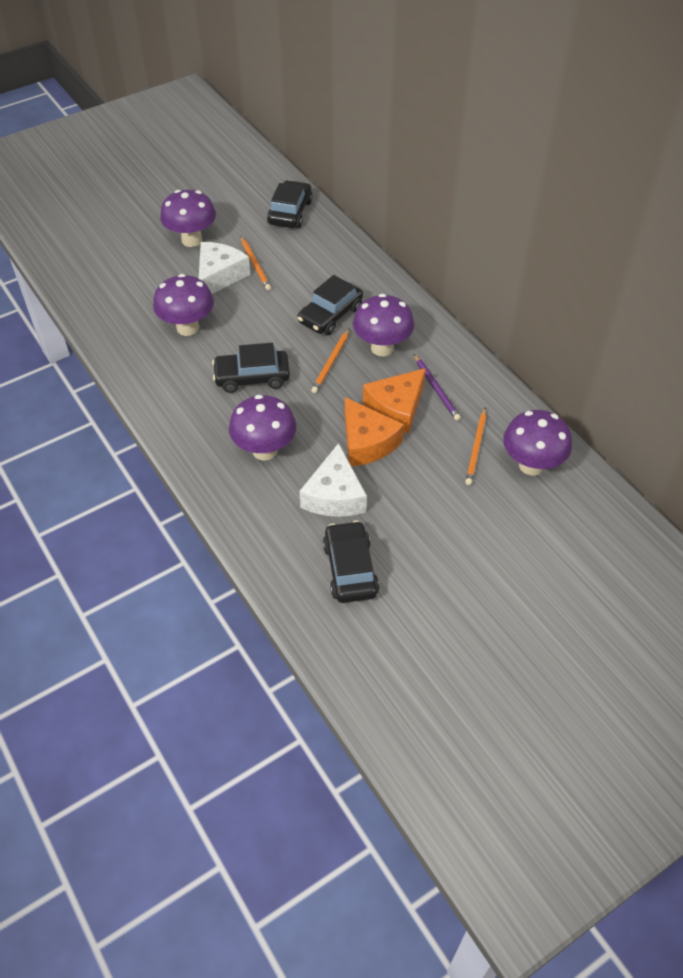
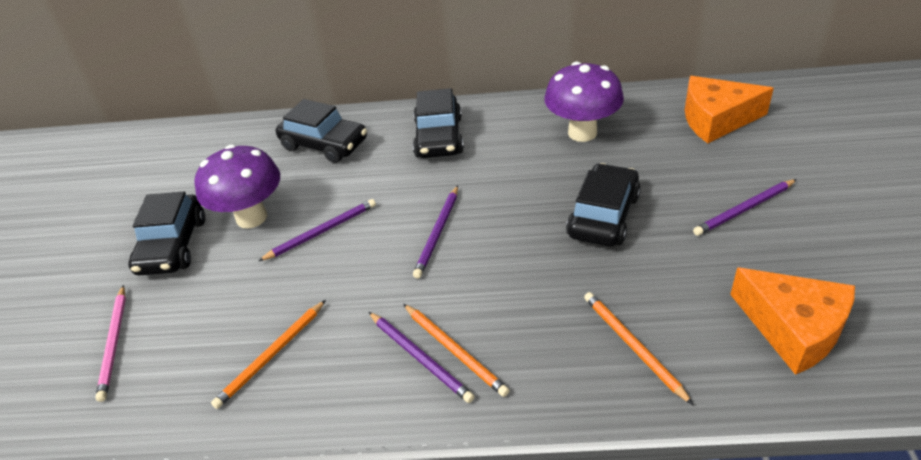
pink pencil: none = 0 -> [95,285,126,402] = 1
purple mushroom: [153,274,214,336] [160,190,216,247] [229,395,296,461] [353,294,414,356] [503,410,572,476] = 5 -> [195,145,280,229] [545,62,624,142] = 2
purple pencil: [414,354,461,421] = 1 -> [259,199,376,261] [369,312,475,403] [413,185,458,279] [693,179,797,236] = 4
white cheese: [199,242,251,294] [299,443,367,517] = 2 -> none = 0

